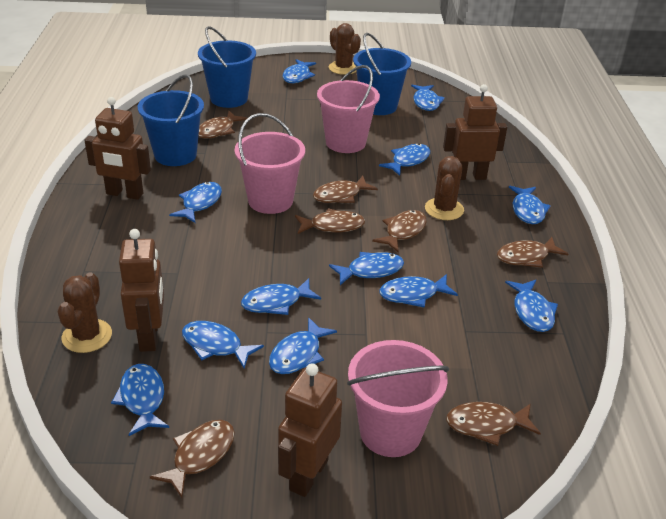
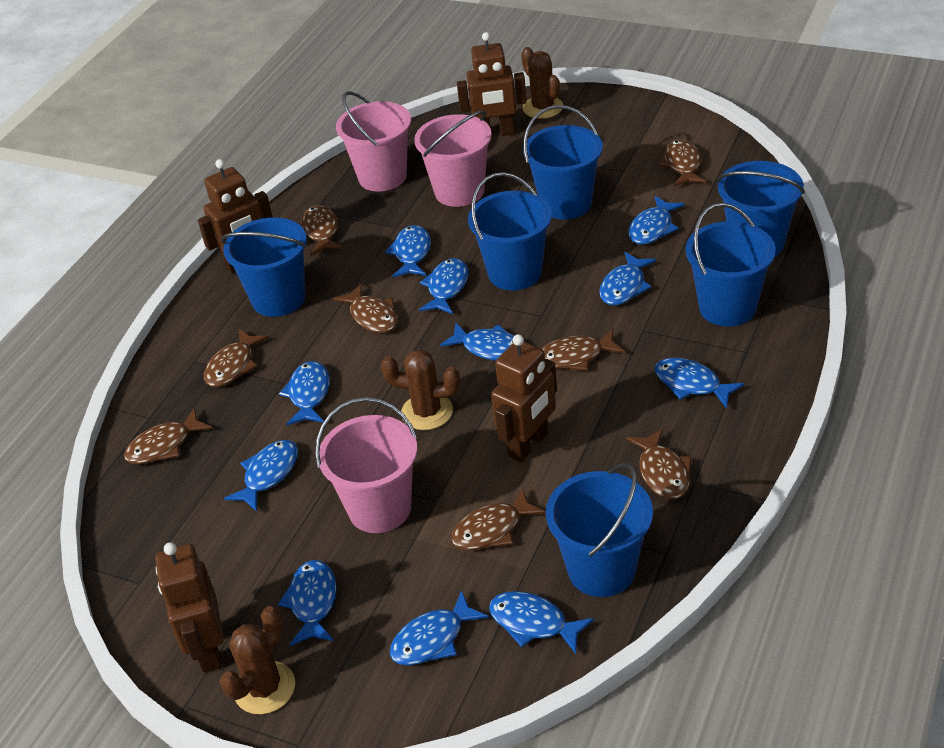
blue bucket: [138,74,204,166] [198,26,256,108] [353,33,411,115] = 3 -> [221,217,307,317] [468,172,552,290] [523,105,603,220] [546,463,653,597] [685,203,776,326] [717,161,805,257] = 6
blue fish: [111,364,169,436] [169,182,222,223] [182,321,264,369] [241,278,321,315] [269,317,337,374] [283,59,316,83] [329,252,404,285] [379,143,430,176] [379,274,458,308] [411,85,445,111] [505,280,558,332] [509,186,551,224] = 12 -> [224,440,298,512] [278,560,337,646] [279,361,330,425] [385,225,431,277] [390,590,489,665] [419,258,469,314] [440,323,514,361] [489,591,594,654] [599,252,657,305] [628,196,685,245] [654,358,745,409] = 11
brown fish: [150,420,235,498] [198,111,247,139] [295,208,365,234] [313,176,378,203] [372,210,427,252] [446,402,541,446] [497,237,568,268] = 7 -> [124,408,213,464] [204,329,269,387] [300,205,343,255] [333,284,398,333] [451,487,546,550] [541,329,625,371] [626,428,692,499] [658,139,706,186] = 8

